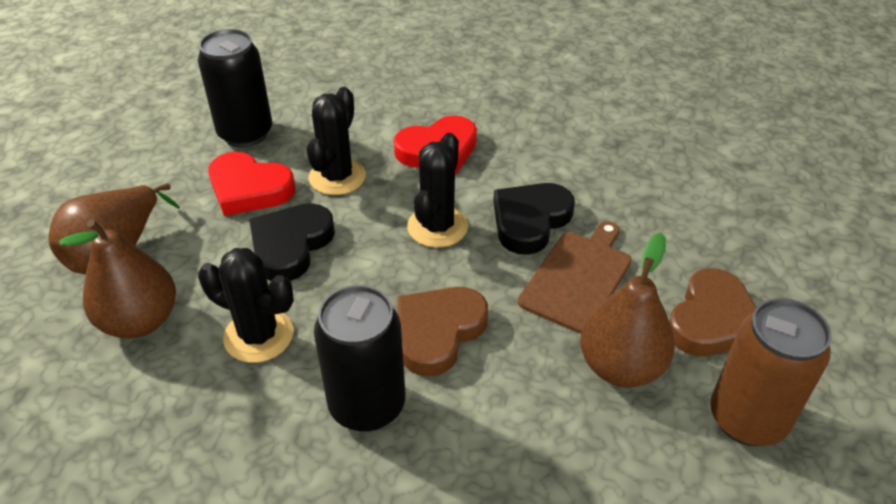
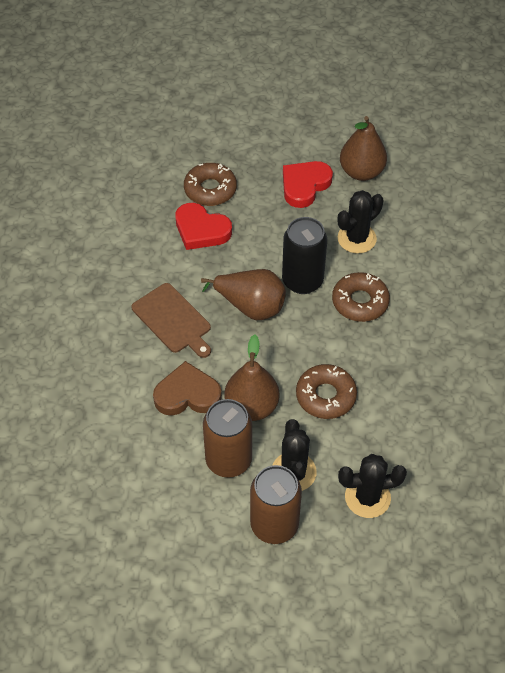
black can: [198,29,272,148] [314,285,405,432] = 2 -> [282,217,327,294] = 1
black heart: [249,203,335,281] [493,183,575,255] = 2 -> none = 0
brown can: [710,298,832,446] = 1 -> [203,399,252,478] [250,465,302,544] = 2
brown donut: none = 0 -> [184,163,237,206] [296,364,357,419] [332,272,390,322] = 3
brown heart: [397,287,488,376] [669,268,756,356] = 2 -> [153,361,222,416] = 1

